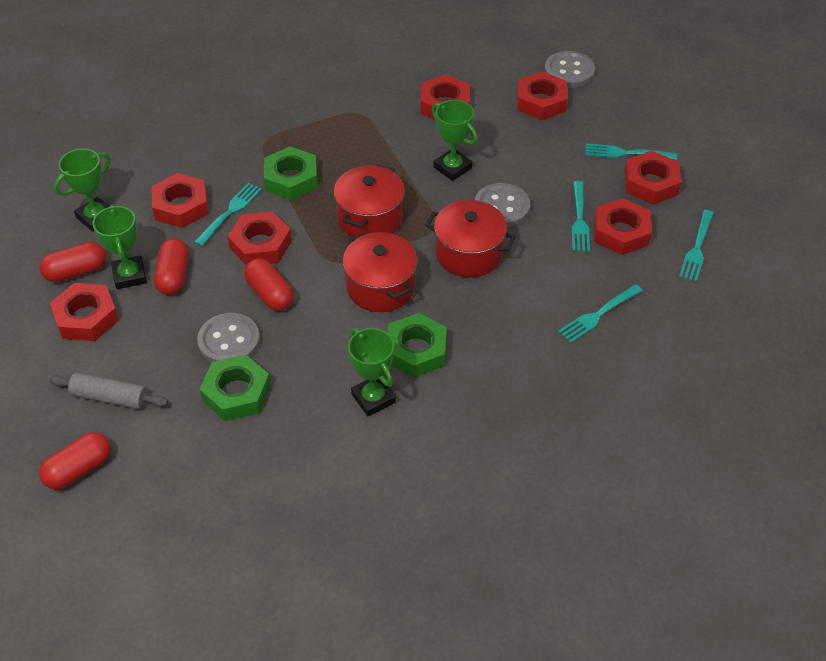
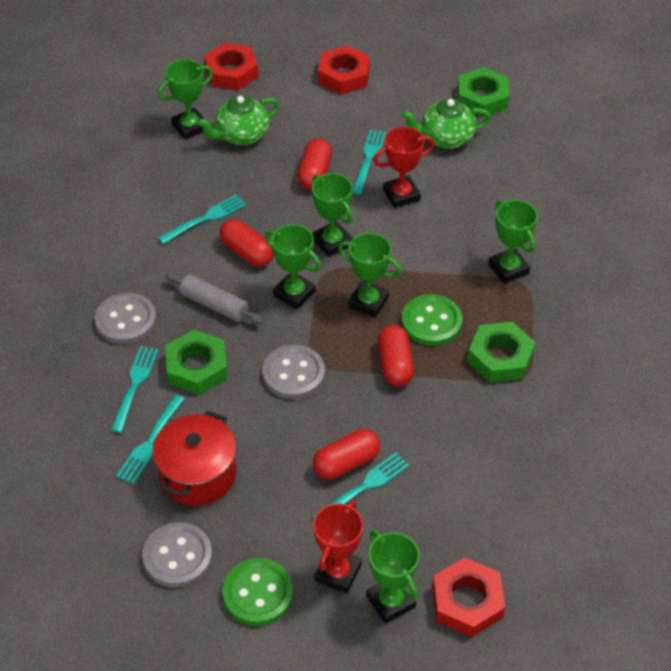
green button: none = 0 -> [222,558,293,626] [402,294,462,346] = 2
green teapot: none = 0 -> [197,95,279,145] [402,99,491,149] = 2
green trophy: [54,149,111,232] [93,205,147,289] [348,328,396,417] [432,100,478,181] = 4 -> [157,59,213,140] [265,224,321,309] [312,173,353,257] [338,233,402,318] [366,530,420,624] [488,200,538,284] = 6
red nut: [50,283,119,341] [151,173,208,228] [227,211,292,265] [421,74,470,119] [517,71,568,120] [594,198,652,255] [624,151,681,205] = 7 -> [204,43,259,90] [318,45,370,95] [432,557,505,637] = 3
red pot: [334,164,405,237] [343,232,417,312] [425,200,516,278] = 3 -> [153,411,237,506] = 1
red trophy: none = 0 -> [313,500,363,594] [373,127,434,208] = 2

